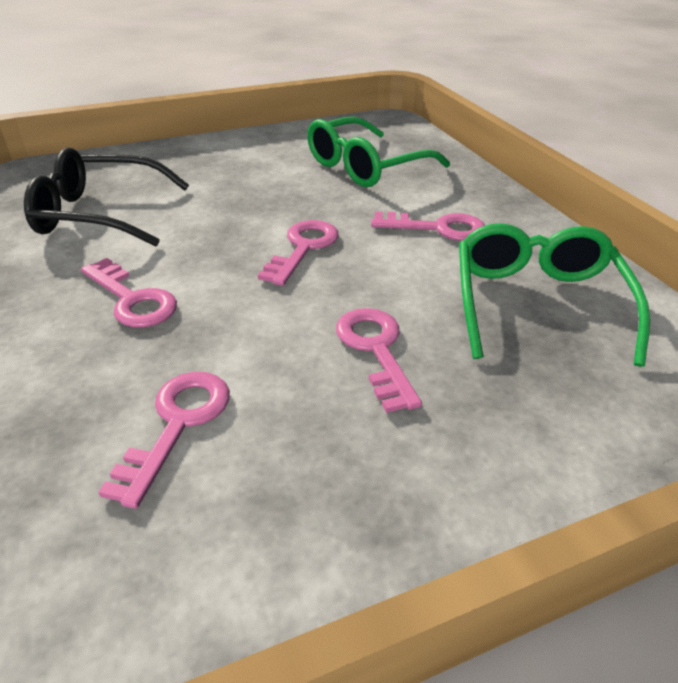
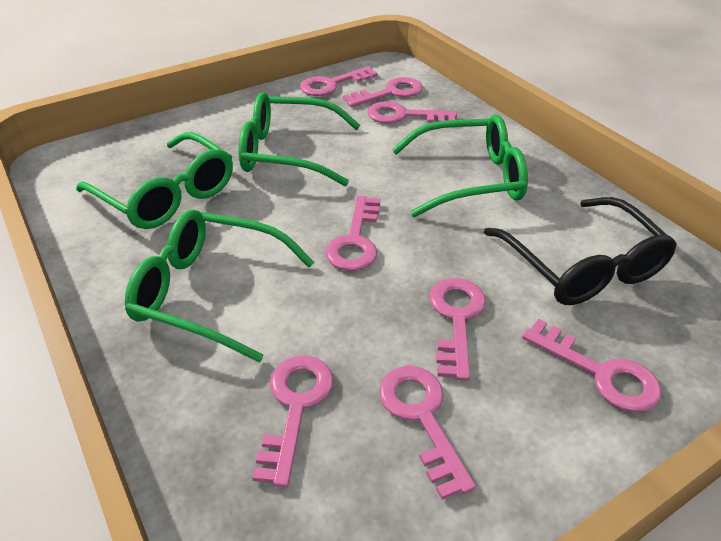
green glasses: [307,117,450,187] [459,223,650,367] = 2 -> [76,132,233,229] [125,209,314,363] [238,92,360,186] [392,115,528,217] = 4
pink key: [81,258,177,328] [98,372,230,509] [258,220,339,286] [336,308,422,413] [371,212,485,241] = 5 -> [252,355,334,487] [300,66,378,96] [325,196,380,271] [343,77,423,107] [367,101,457,123] [379,366,476,500] [430,278,486,380] [522,319,662,412] = 8

